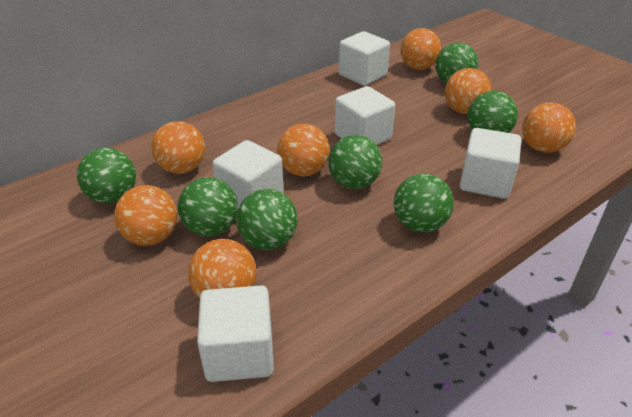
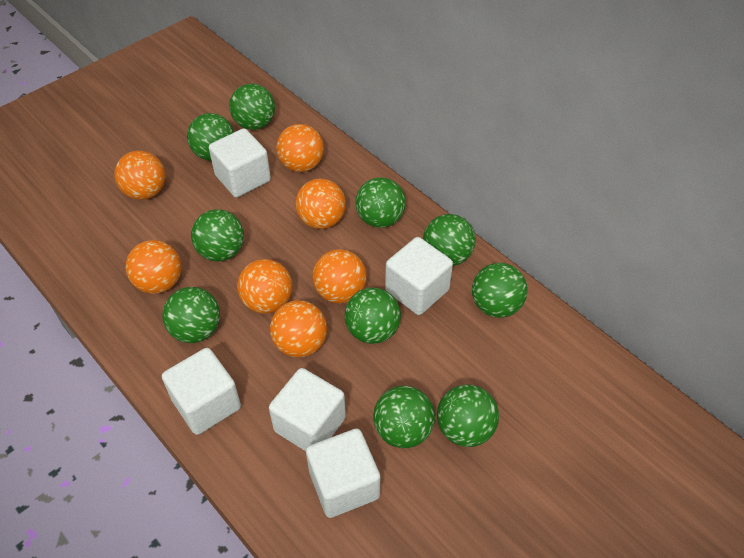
green ball: [77,148,136,204] [178,177,238,236] [236,189,298,250] [328,135,382,189] [394,173,454,232] [435,43,479,83] [467,91,518,133] = 7 -> [162,287,220,343] [187,113,234,161] [191,209,244,262] [229,83,275,130] [345,287,401,344] [355,177,406,228] [373,386,435,448] [423,214,475,266] [437,384,499,447] [472,263,528,318] = 10

